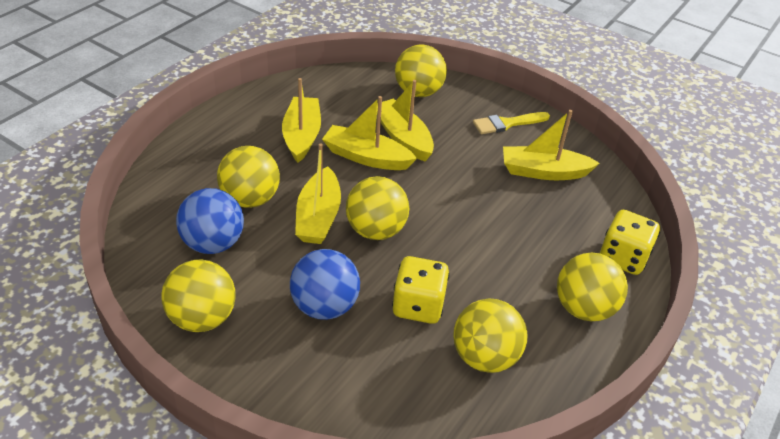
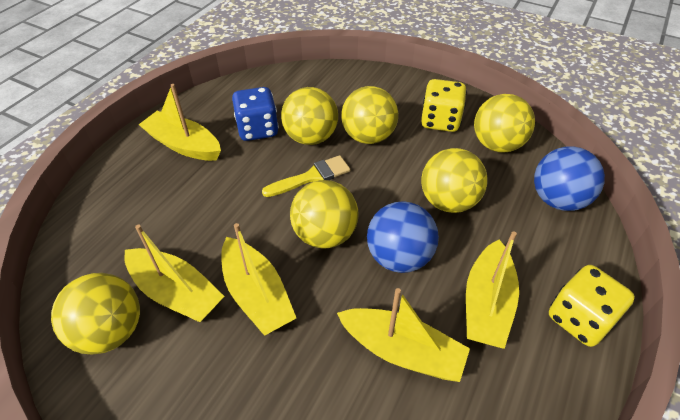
blue dice: none = 0 -> [232,87,279,141] = 1

